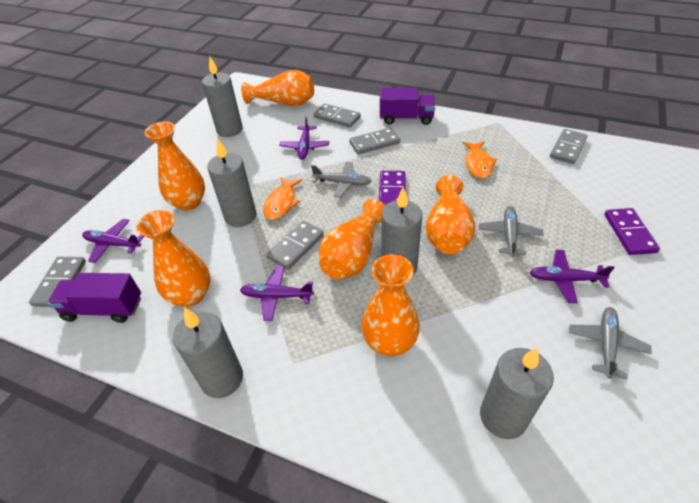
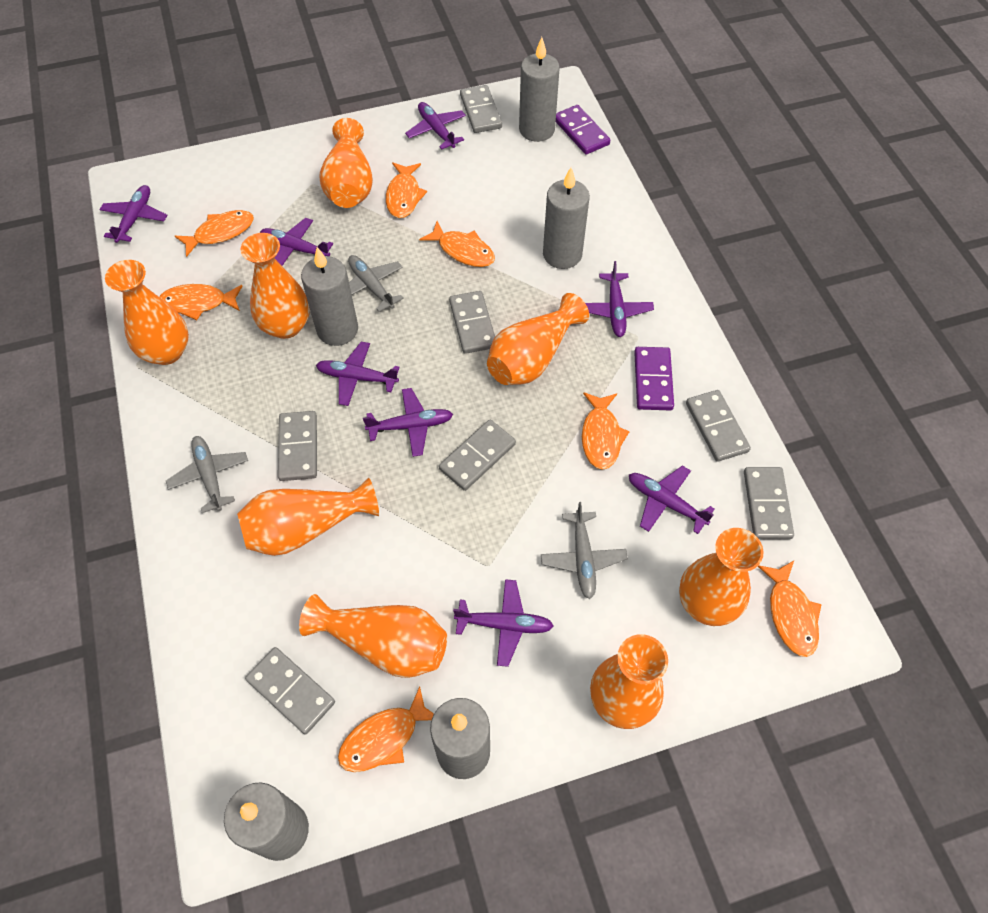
grey domino: [29,257,86,307] [267,221,324,270] [314,103,361,127] [349,128,400,154] [550,129,587,164] = 5 -> [245,647,335,734] [278,411,317,481] [439,420,516,491] [449,291,495,354] [460,85,502,133] [686,390,751,462] [744,467,794,539] = 7
orange fish: [263,177,302,220] [463,141,497,179] = 2 -> [160,284,242,320] [175,210,254,257] [338,686,434,772] [386,162,427,218] [419,221,495,267] [582,392,630,470] [758,561,822,657] = 7
orange vase: [136,210,210,307] [145,121,205,211] [241,70,314,106] [319,199,385,279] [361,254,420,356] [425,175,475,254] = 6 -> [105,260,189,365] [237,478,379,556] [241,233,310,339] [299,594,447,678] [319,118,373,208] [487,293,589,385] [590,634,668,729] [679,528,764,626] = 8
purple plane: [82,219,144,263] [240,266,314,321] [279,116,329,160] [530,250,615,303] = 4 -> [99,185,167,243] [260,218,333,266] [316,342,400,406] [363,388,453,457] [405,102,466,150] [453,579,554,667] [585,261,654,337] [629,466,715,534] = 8
purple truck: [48,273,141,323] [380,88,435,125] = 2 -> none = 0

